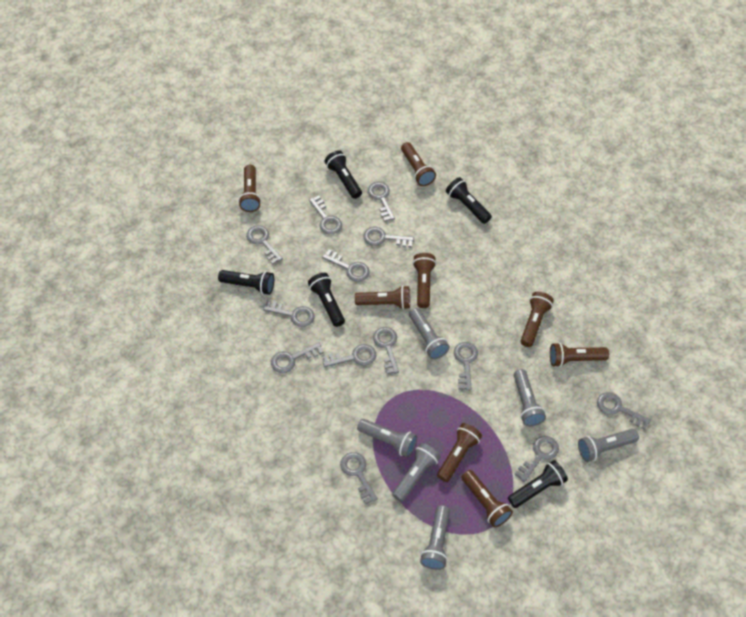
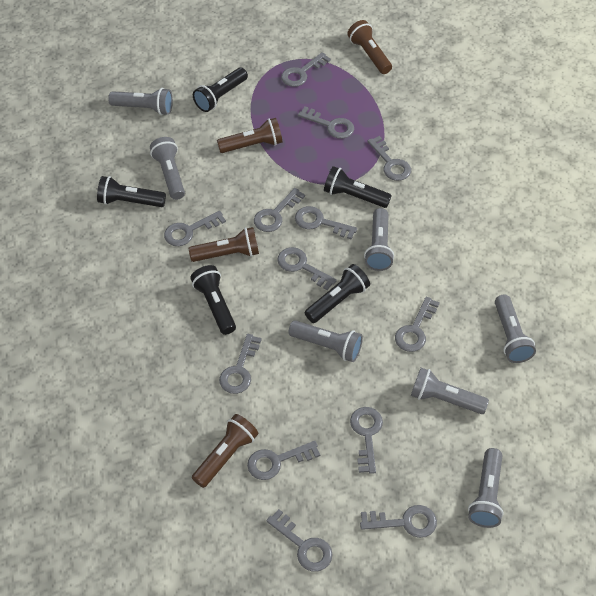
brown flashlight: [238,165,261,212] [355,285,410,309] [401,142,436,186] [413,253,436,308] [437,423,482,482] [461,470,513,527] [521,292,554,347] [550,342,609,367] = 8 -> [189,227,259,262] [192,414,258,488] [217,118,283,153] [347,20,392,74] = 4
grey flashlight: [357,419,417,458] [392,443,441,502] [409,308,450,359] [420,505,450,570] [514,369,546,426] [578,429,639,462] = 6 -> [108,88,173,115] [150,137,185,200] [288,320,363,362] [364,208,394,271] [411,368,489,414] [468,448,504,528] [495,294,536,363] = 7

